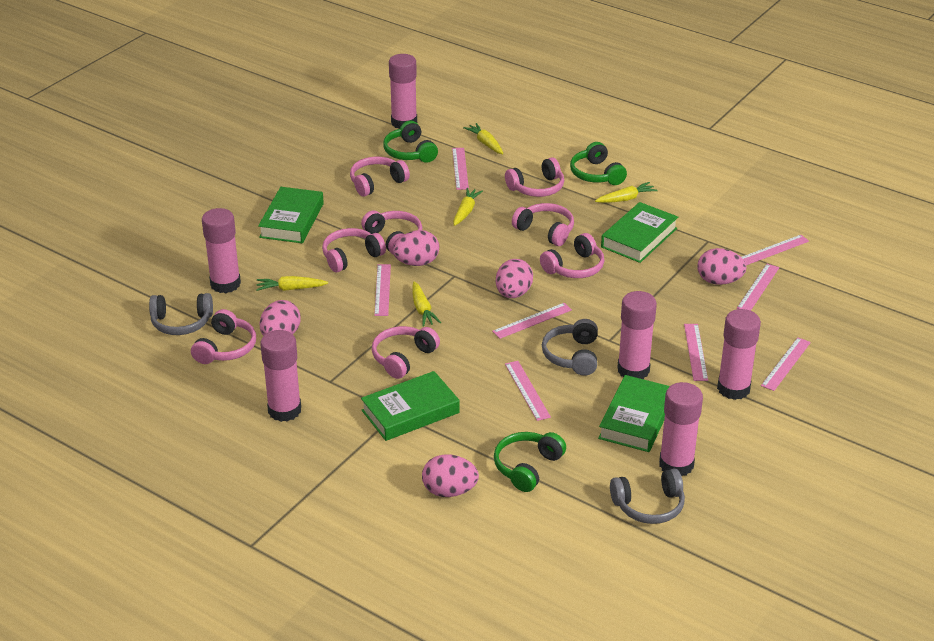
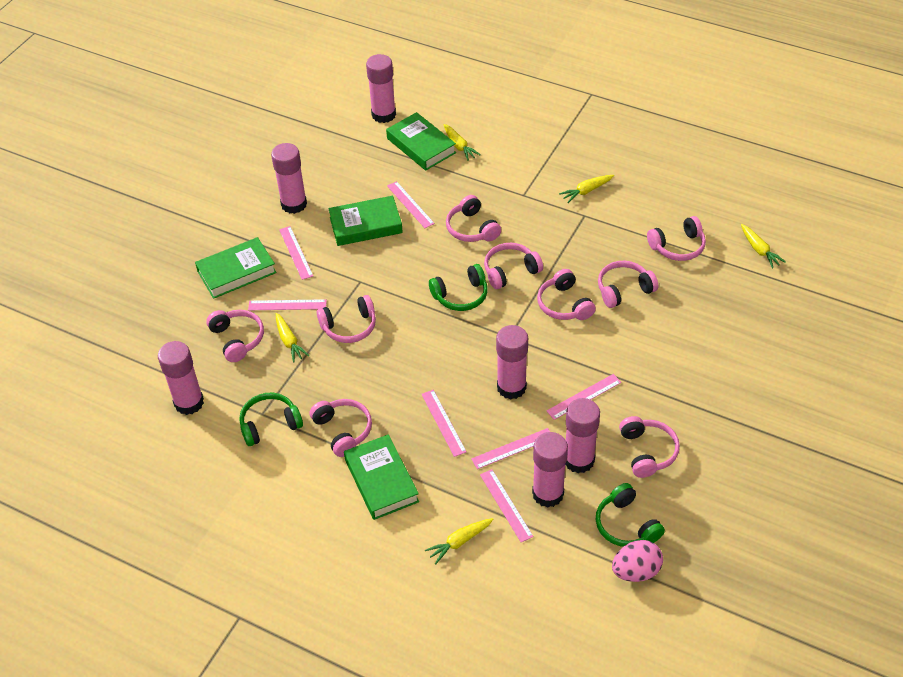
grey headphones: [149,293,213,335] [542,319,598,376] [610,468,685,524] = 3 -> none = 0
pink egg: [260,300,301,336] [393,230,439,266] [422,455,479,497] [496,259,533,298] [697,248,747,285] = 5 -> [612,540,663,582] = 1
pink headphones: [191,309,256,364] [322,228,386,272] [350,157,410,197] [361,211,422,255] [372,326,440,379] [505,157,564,197] [512,203,574,246] [540,233,604,278] = 8 -> [206,310,264,362] [309,399,372,457] [317,295,376,343] [446,195,501,242] [484,243,543,289] [537,269,596,320] [598,261,659,308] [619,416,680,478] [647,216,706,261] = 9
pink ruler: [374,264,391,316] [452,148,469,190] [492,303,572,339] [505,361,551,421] [684,324,708,381] [737,264,779,311] [741,235,809,265] [761,338,811,391] = 8 -> [248,299,327,310] [279,226,313,280] [387,181,435,228] [421,390,467,457] [471,428,550,469] [480,469,534,542] [547,374,621,420] = 7

